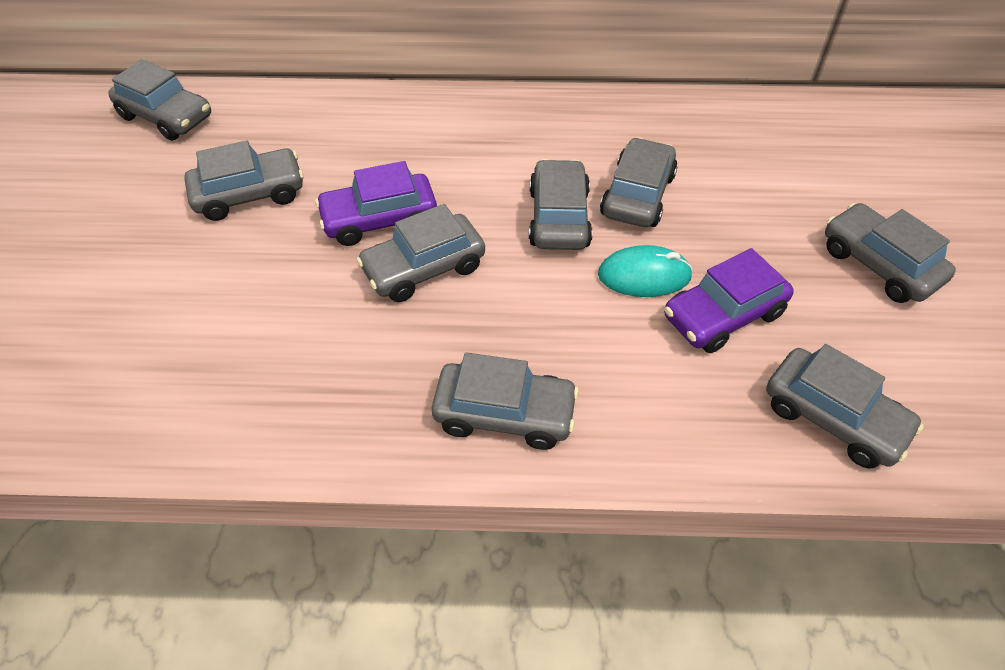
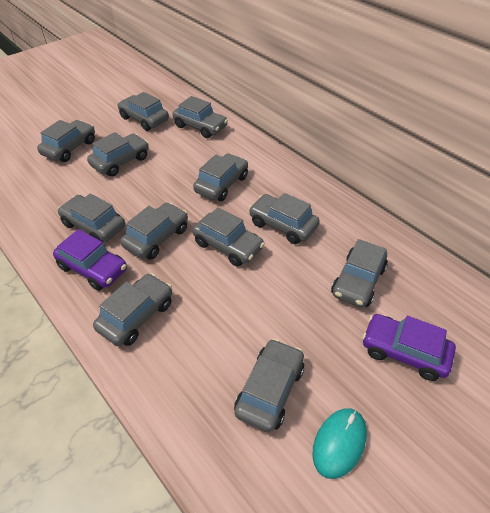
grey car: [108,59,211,141] [184,141,304,221] [357,204,485,302] [432,352,579,450] [529,159,593,250] [600,137,677,227] [766,344,924,469] [825,203,956,303] = 8 -> [37,120,95,162] [58,194,125,242] [87,132,149,177] [93,273,172,346] [118,92,169,131] [120,203,188,259] [172,96,228,138] [192,207,265,267] [193,153,248,201] [234,339,304,433] [249,193,320,244] [331,239,388,308] = 12

